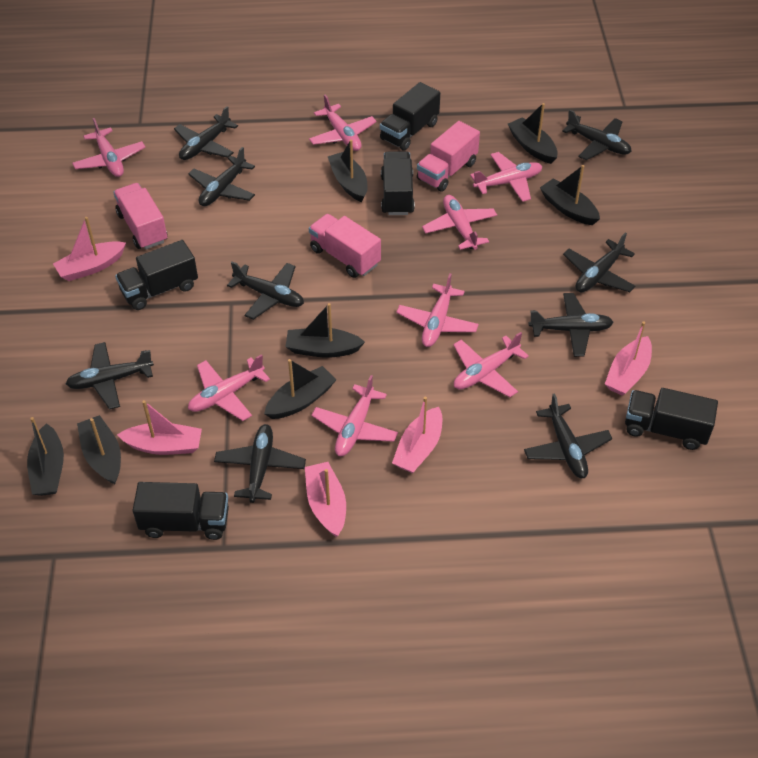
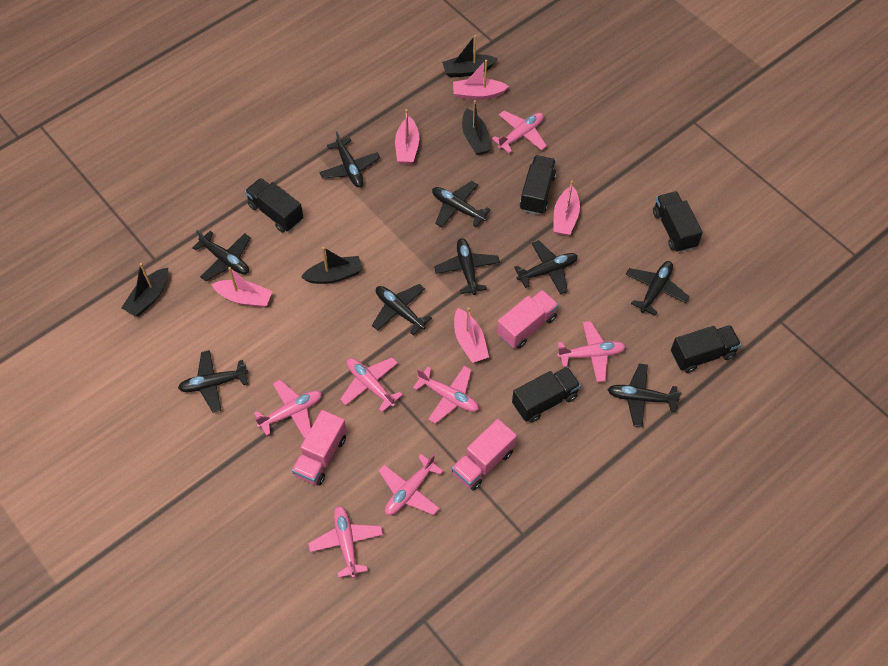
black boat: [27,417,64,496] [77,415,121,484] [264,359,336,419] [286,303,365,358] [328,140,368,202] [508,103,558,164] [540,165,600,225] = 7 -> [121,263,169,316] [301,247,363,284] [442,35,497,78] [462,100,491,155] = 4
pink plane: [72,118,145,177] [188,354,270,421] [309,95,377,151] [311,375,398,456] [396,273,479,347] [422,195,497,250] [453,332,529,397] [470,152,542,202] = 8 -> [254,380,322,439] [308,506,383,578] [340,357,403,412] [379,454,443,515] [413,366,479,424] [492,111,547,153] [557,321,626,382] = 7

